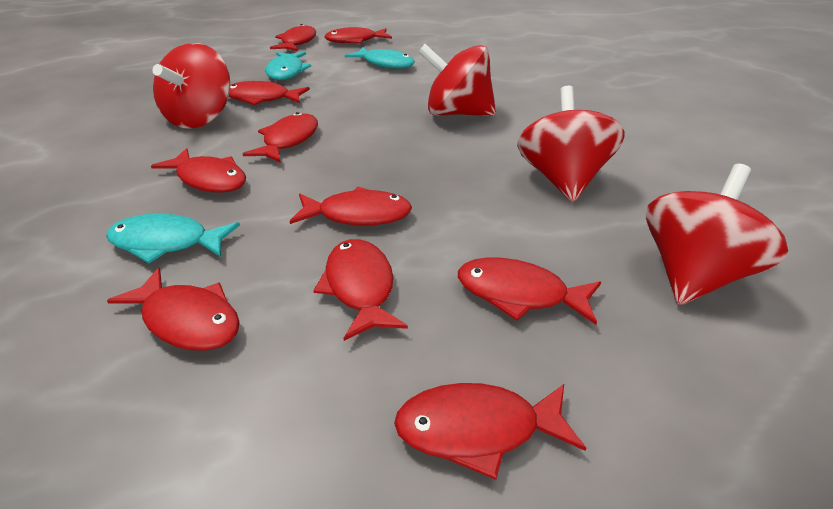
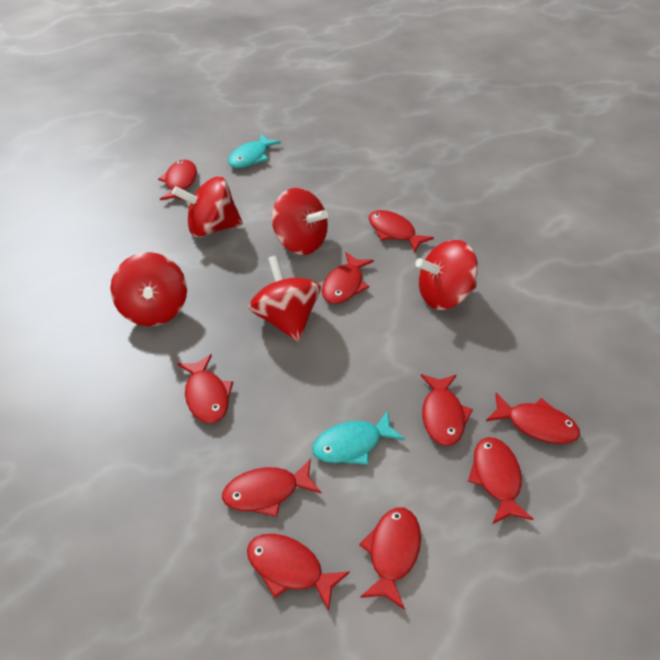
red spinning top: [152,43,231,128] [418,44,496,116] [517,86,625,202] [646,164,788,305] = 4 -> [110,252,187,326] [172,176,243,237] [249,255,321,342] [272,188,328,255] [416,240,478,310] = 5
turquoise fish: [106,214,240,263] [265,52,311,80] [345,47,415,69] = 3 -> [228,134,281,168] [312,410,405,465] = 2

